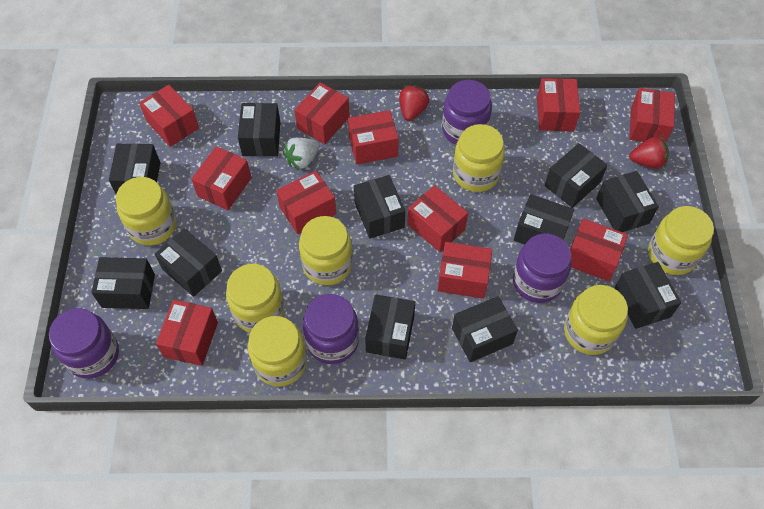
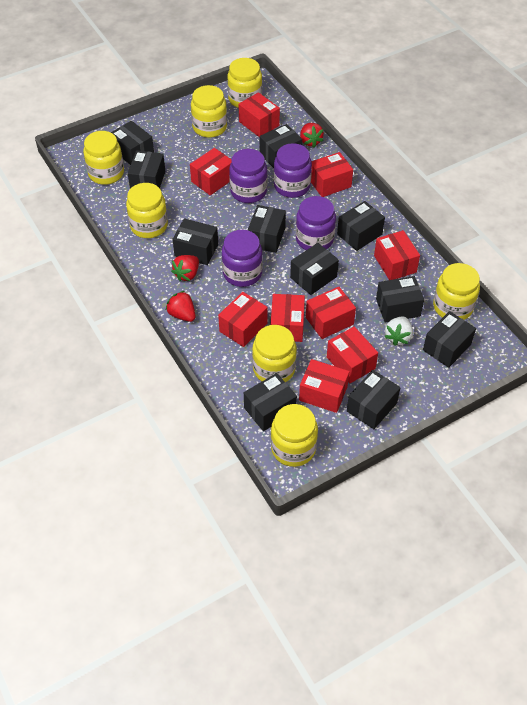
red box: [139,85,199,147] [156,300,218,366] [191,146,251,210] [276,171,336,234] [294,82,350,144] [348,110,399,164] [407,185,468,252] [438,242,492,299] [537,78,580,131] [570,218,628,281] [629,88,675,142] = 11 -> [190,148,231,195] [218,292,268,347] [238,92,280,137] [271,294,305,342] [299,359,350,413] [306,287,356,339] [311,152,353,197] [327,327,378,383] [374,230,420,280] = 9
red strawberry: [399,85,429,121] [629,136,669,169] = 2 -> [166,291,196,322] [171,255,199,281] [300,123,324,148] = 3

